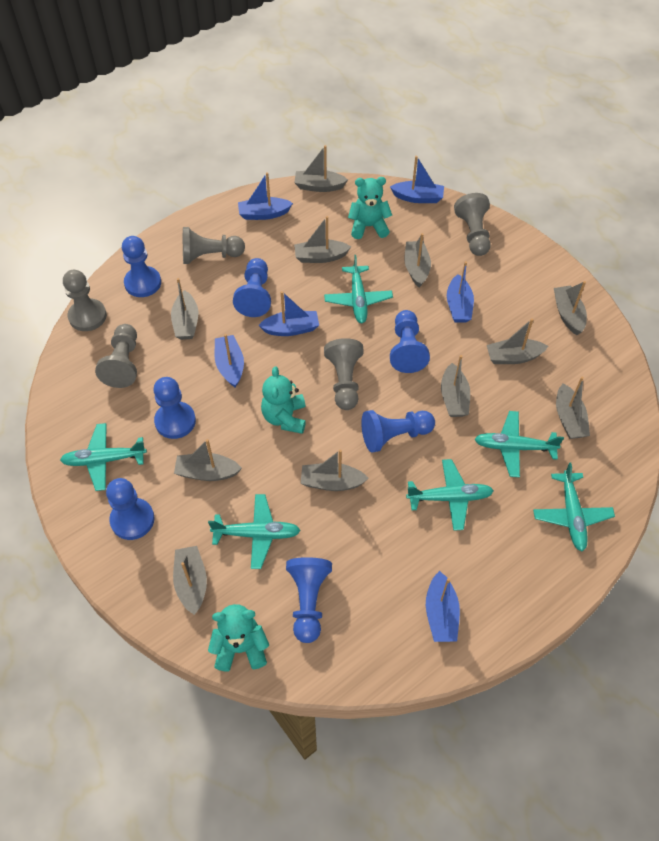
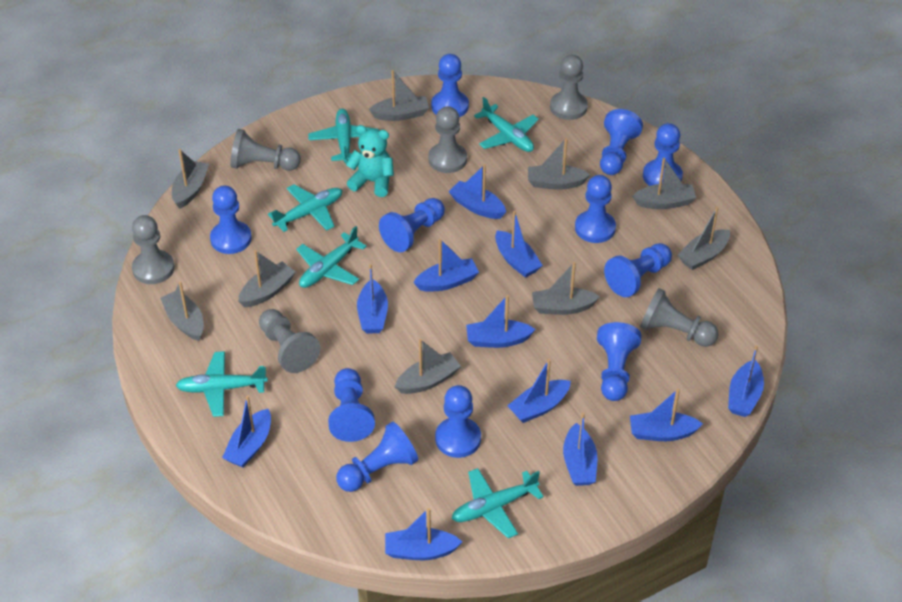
blue boat: [215,334,244,388] [238,172,293,220] [258,291,319,336] [390,156,444,203] [426,571,460,642] [447,261,474,323] = 6 -> [222,396,271,467] [357,264,388,334] [385,508,462,560] [413,239,479,292] [449,164,506,219] [466,295,535,348] [495,211,543,278] [507,359,571,423] [563,413,598,486] [630,389,703,441] [728,345,764,417] = 11
blue pawn: [106,478,155,540] [122,236,161,297] [153,377,196,439] [233,258,271,317] [286,557,332,643] [361,410,435,453] [390,310,430,373] = 7 -> [210,185,252,254] [328,368,375,442] [336,422,418,492] [379,198,445,252] [431,54,469,117] [435,385,481,458] [575,175,616,243] [597,322,641,401] [600,109,643,175] [604,243,672,297] [643,123,683,186] = 11
grey boat: [171,278,199,340] [173,546,207,615] [174,439,242,481] [294,145,348,192] [294,216,351,263] [301,449,369,491] [404,233,431,288] [441,355,470,417] [487,318,548,364] [554,281,587,335] [556,377,590,439] = 11 -> [160,281,204,341] [172,149,209,209] [238,250,296,307] [369,70,429,121] [395,339,461,394] [528,138,590,190] [532,262,600,315] [632,158,696,209] [678,207,730,270] = 9
grey pawn: [63,270,107,331] [95,324,137,388] [183,227,245,264] [324,338,364,410] [454,193,491,256] = 5 -> [132,215,175,284] [230,129,301,171] [259,309,320,373] [428,106,467,173] [550,55,588,120] [640,288,719,347] = 6
turquoise teddy bear: [208,604,269,672] [261,367,306,434] [348,177,392,239] = 3 -> [346,125,394,197] = 1

